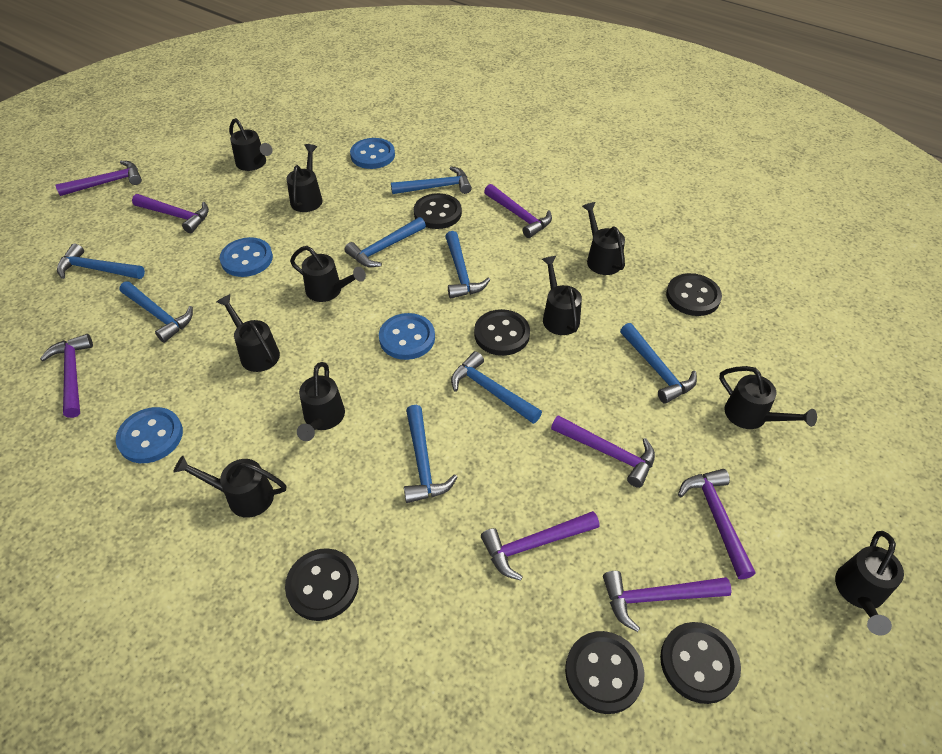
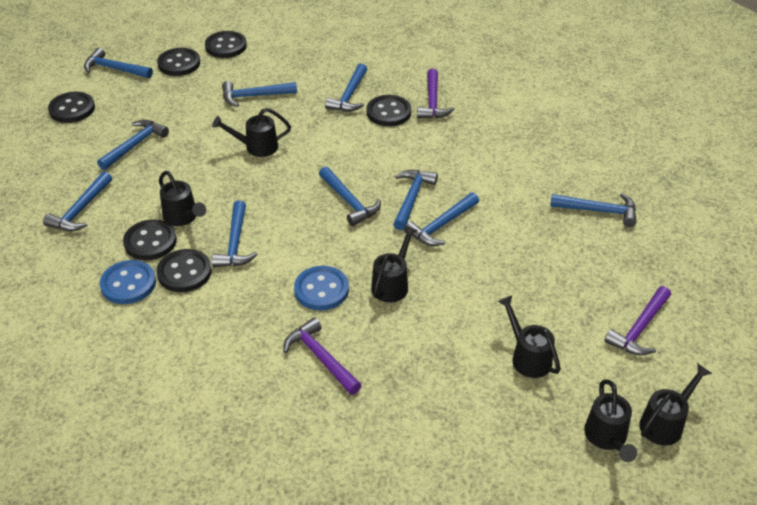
black watering can: [173,456,286,518] [217,294,280,372] [229,118,273,171] [286,144,323,212] [290,246,366,302] [297,362,345,441] [542,256,582,335] [582,202,625,275] [719,366,817,429] [835,531,904,635] = 10 -> [159,171,206,226] [212,108,291,157] [371,226,418,303] [498,295,561,378] [584,379,637,462] [639,363,712,445] = 6
blue button: [116,407,183,463] [219,237,273,277] [350,138,395,169] [379,313,435,360] = 4 -> [100,260,156,304] [294,266,349,311] = 2
blue hammer: [57,244,145,279] [119,281,193,343] [344,217,426,267] [391,166,472,194] [404,405,457,503] [445,231,490,299] [451,351,542,424] [620,323,697,404] = 8 -> [43,171,112,231] [84,48,153,78] [97,120,169,170] [212,200,258,267] [222,81,297,107] [319,166,381,226] [325,63,367,111] [393,170,438,230] [404,193,479,246] [550,193,636,227] = 10
purple hammer: [40,334,93,418] [55,161,142,196] [132,194,209,233] [481,511,599,581] [484,184,552,238] [551,415,655,488] [603,571,732,632] [678,469,755,580] = 8 -> [284,317,362,395] [417,69,455,119] [605,286,671,356] = 3

